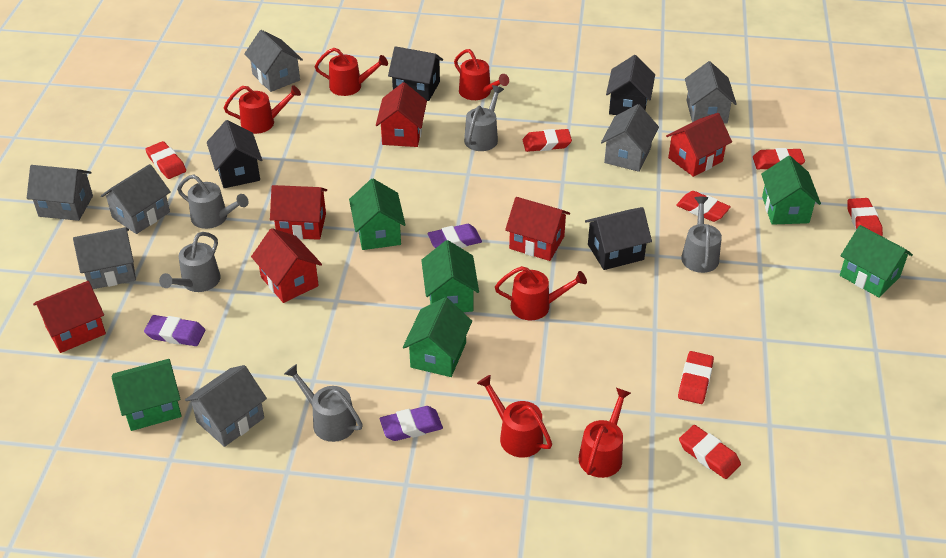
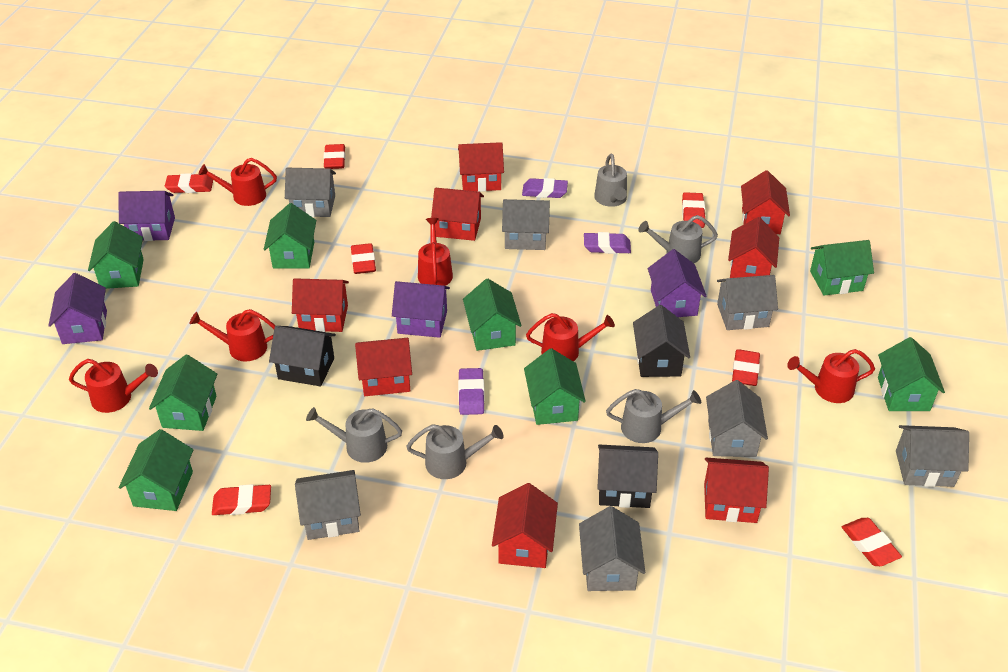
black house: [207,120,262,188] [388,46,443,101] [585,207,652,270] [606,55,655,115] = 4 -> [269,326,336,386] [597,444,658,508] [633,305,690,377] = 3
green house: [111,359,182,431] [349,179,406,250] [403,297,472,377] [421,240,479,312] [761,156,821,225] [840,225,913,298] = 6 -> [88,221,144,289] [119,429,194,511] [149,355,217,431] [264,203,316,268] [463,278,522,351] [524,348,586,425] [810,240,874,296] [878,337,945,411] = 8
purple house: none = 0 -> [48,273,107,344] [118,191,175,241] [392,281,450,338] [648,249,706,317] = 4
red house: [33,281,106,353] [251,228,322,303] [270,185,327,240] [376,82,427,147] [505,197,570,261] [666,113,732,177] = 6 -> [292,278,349,332] [355,338,412,396] [431,188,484,241] [458,142,504,192] [492,483,558,568] [704,458,769,523] [728,217,779,278] [741,170,790,234] = 8

